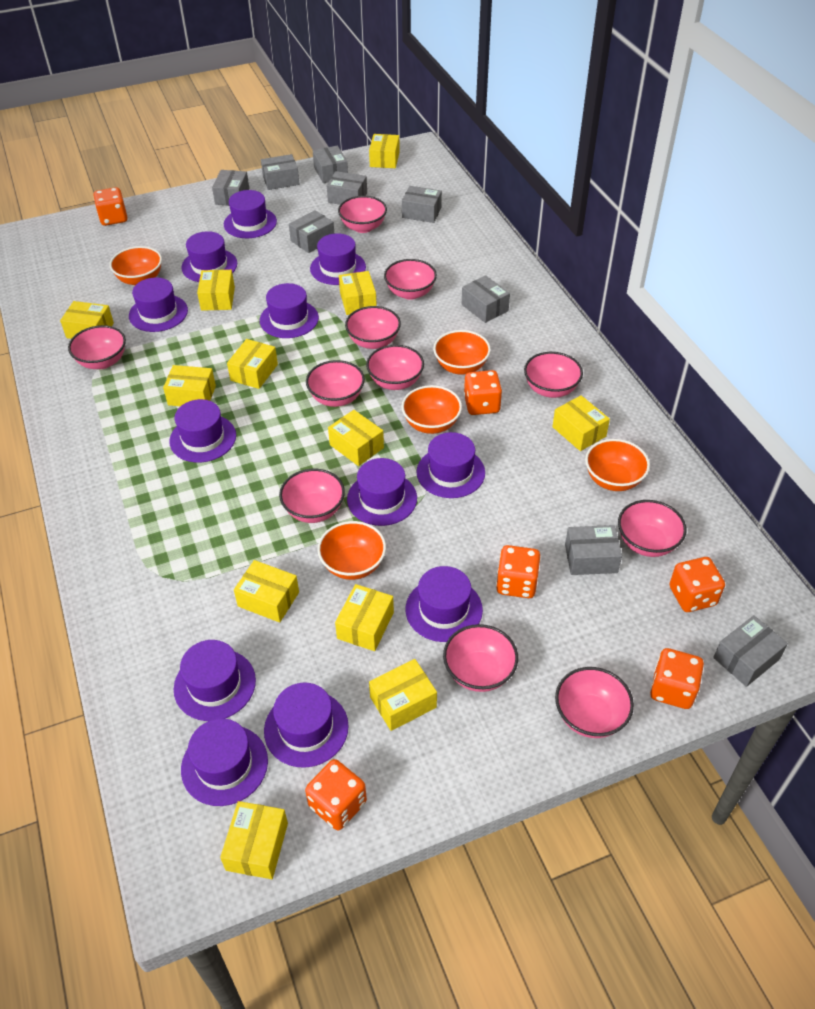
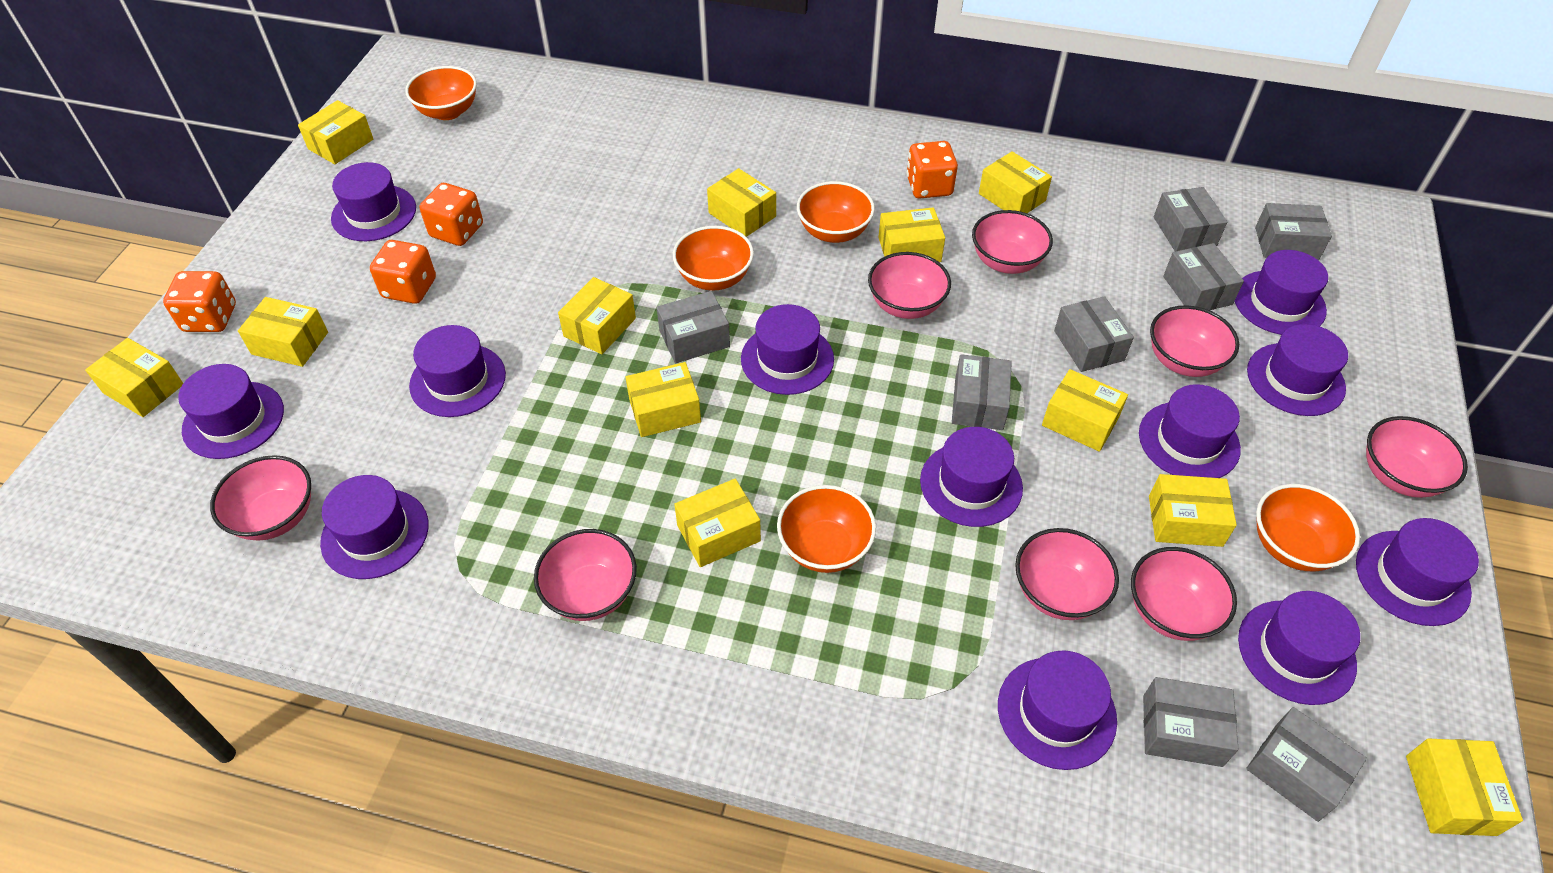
grey box: [212,170,249,206] [261,154,299,190] [289,210,334,253] [313,146,348,183] [327,171,367,205] [402,186,442,223] [462,275,510,323] [565,525,622,575] [713,615,788,687] = 9 -> [657,291,730,363] [952,354,1012,430] [1054,296,1134,372] [1143,677,1238,767] [1154,187,1227,252] [1163,243,1244,310] [1246,707,1367,822] [1255,203,1332,260] = 8
orange dice: [93,187,128,226] [305,759,367,830] [464,370,502,415] [496,545,541,598] [650,648,704,709] [669,557,725,612] = 6 -> [163,271,236,332] [370,240,436,304] [420,183,483,246] [907,141,958,199] = 4
pink bowl: [68,325,126,369] [279,469,345,523] [306,360,365,407] [338,196,387,233] [345,306,401,349] [366,345,424,390] [384,259,437,300] [443,624,518,692] [524,352,583,398] [555,667,634,738] [618,500,687,557] = 11 -> [210,455,311,541] [534,529,637,621] [868,252,951,319] [972,210,1053,274] [1015,528,1119,620] [1131,547,1237,641] [1150,305,1239,377] [1366,416,1468,498] = 8

